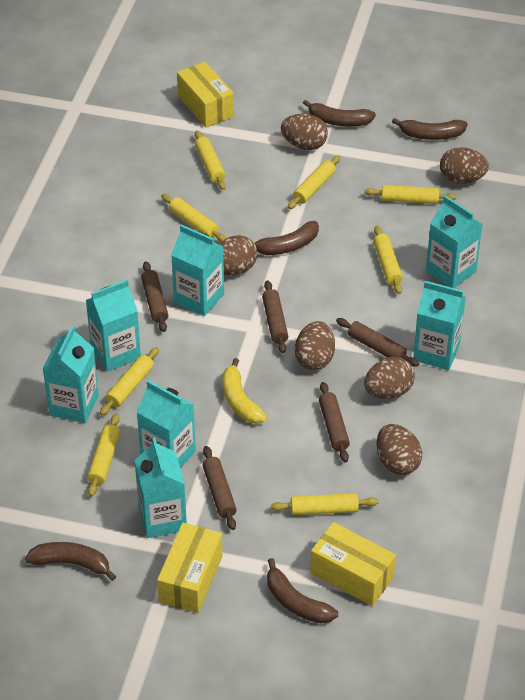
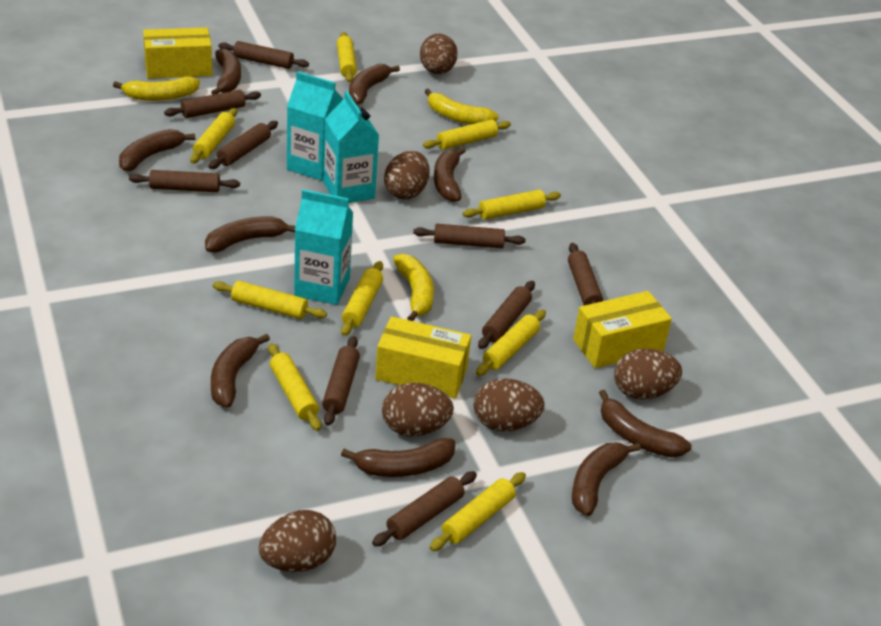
brown banana: [25,542,116,581] [254,221,319,255] [267,558,338,624] [303,100,376,126] [392,118,468,140] = 5 -> [119,129,195,171] [205,216,295,253] [211,48,241,95] [211,334,270,408] [341,438,455,477] [349,64,400,105] [434,147,466,202] [572,442,641,516] [599,390,692,457] = 9
brown rolling pin: [141,261,168,332] [202,446,237,530] [262,280,288,353] [319,382,350,462] [336,318,419,367] = 5 -> [129,170,240,192] [164,90,261,118] [209,121,278,169] [218,41,309,69] [322,336,360,426] [372,471,477,546] [413,224,526,248] [478,281,535,349] [568,243,603,306] = 9
turquoise carton: [42,325,99,423] [86,279,141,372] [134,438,187,538] [137,380,196,468] [171,225,224,316] [413,281,466,370] [426,195,482,288] = 7 -> [287,71,343,181] [294,189,353,305] [323,91,379,203] = 3
yellow banana: [222,358,267,424] = 1 -> [113,77,200,101] [393,253,434,321] [424,89,499,125] = 3
yellow rolling pin: [87,414,120,497] [100,347,159,416] [161,194,226,242] [195,130,226,190] [271,493,378,515] [288,155,340,209] [365,185,457,204] [373,226,403,294] = 8 -> [190,108,237,163] [213,281,327,319] [268,343,321,431] [337,32,357,82] [341,261,383,336] [423,120,511,150] [430,472,526,551] [463,190,561,220] [476,310,546,376] = 9

